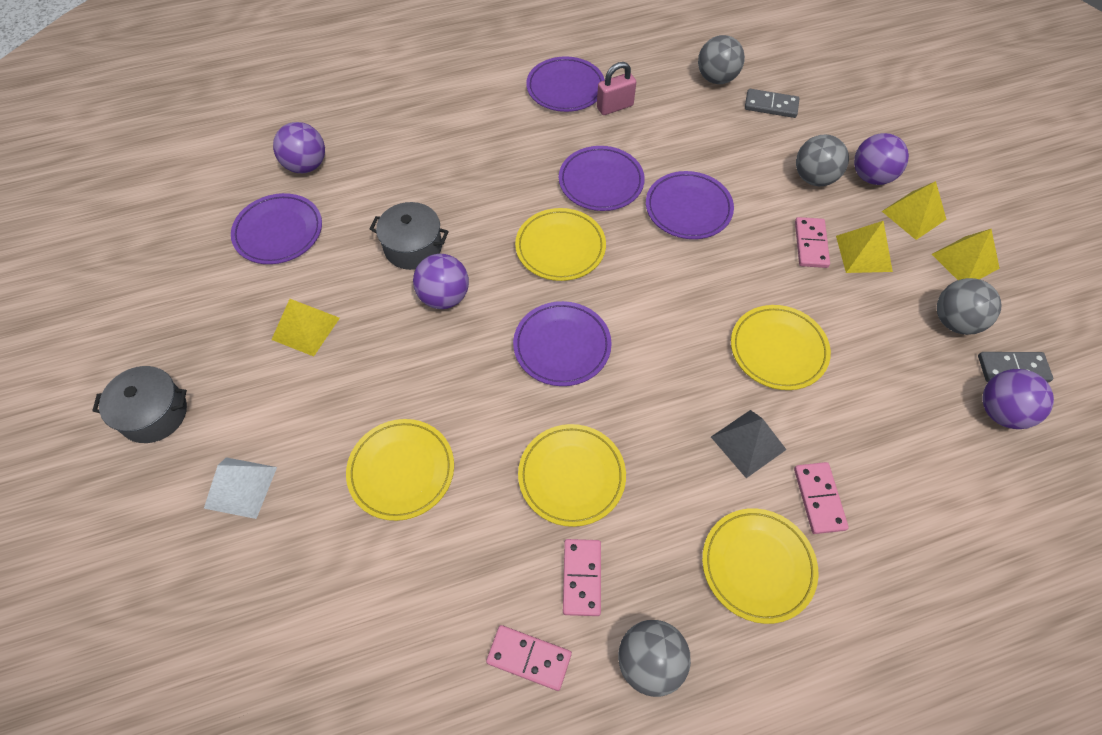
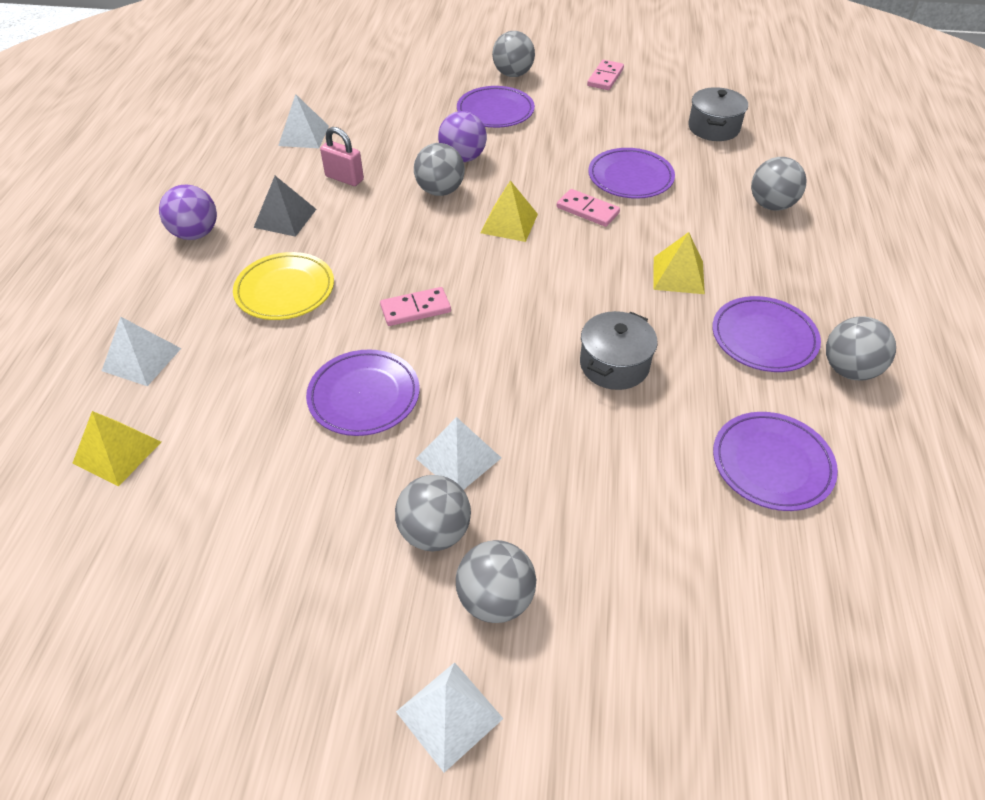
grey ball: [618,620,691,697] [698,35,745,84] [796,135,849,186] [937,278,1001,335] = 4 -> [395,475,471,552] [414,143,465,196] [456,540,536,623] [492,31,535,77] [751,157,807,211] [826,316,896,380] = 6
grey domino: [745,89,799,118] [978,352,1053,383] = 2 -> none = 0
pink domino: [486,625,572,691] [563,539,601,616] [794,462,849,534] [795,217,830,268] = 4 -> [380,287,451,326] [557,189,620,227] [587,60,624,90] = 3
purple ball: [273,122,325,173] [413,254,469,309] [854,133,909,185] [982,369,1054,429] = 4 -> [159,185,217,240] [438,111,487,162] = 2
white pyramid: [204,457,277,519] = 1 -> [102,317,181,386] [278,94,329,148] [396,662,504,773] [416,417,501,490] = 4
yellow plate: [346,419,454,521] [515,208,606,281] [518,424,626,527] [702,508,819,624] [731,305,831,390] = 5 -> [233,252,334,320] = 1
yellow pyramid: [271,299,340,357] [836,221,893,273] [882,181,947,240] [932,229,1000,280] = 4 -> [72,411,161,487] [481,180,538,242] [653,232,705,294] = 3

